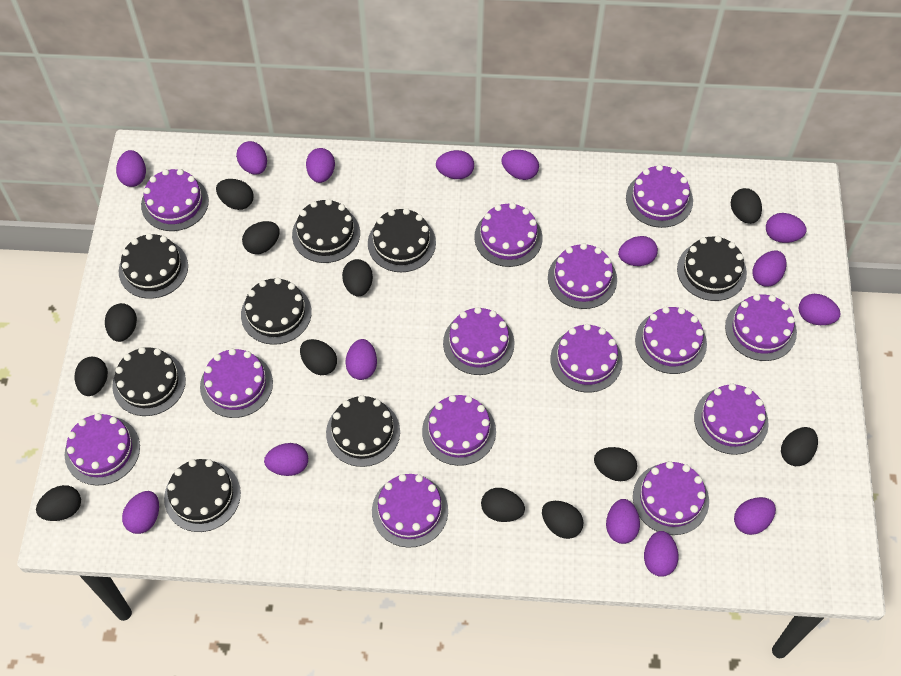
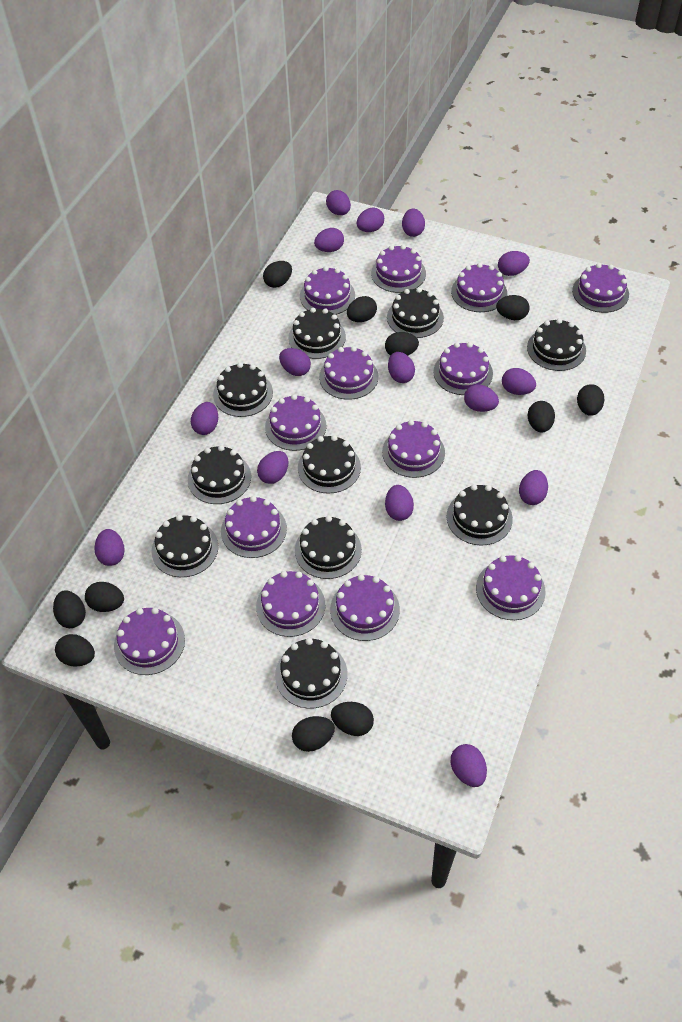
black cake: [112,347,186,416] [119,233,188,299] [164,459,241,532] [241,278,312,345] [292,199,360,263] [326,395,400,467] [368,208,436,272] [677,236,747,301] = 8 -> [151,515,218,577] [188,445,251,504] [213,363,273,417] [275,638,347,709] [288,308,346,359] [295,516,362,579] [298,435,361,494] [387,288,444,338] [446,484,513,546] [527,318,586,371] = 10
black egg: [36,485,81,521] [75,357,108,396] [105,303,137,342] [216,179,253,210] [242,221,280,254] [300,339,337,375] [342,259,373,296] [481,488,525,522] [542,501,583,539] [594,447,637,481] [731,188,762,224] [781,427,818,466] = 12 -> [53,590,86,628] [55,634,95,667] [85,582,124,612] [263,261,292,288] [292,716,335,752] [331,702,374,736] [347,296,377,322] [385,332,419,356] [496,295,530,320] [528,401,555,432] [577,384,604,416] = 11
purple cake: [65,413,140,486] [141,169,209,231] [200,348,273,418] [372,474,448,548] [422,395,496,466] [443,307,514,375] [474,203,543,267] [548,243,617,309] [550,324,623,392] [626,164,693,228] [633,461,709,535] [635,307,707,374] [694,384,769,455] [725,294,797,361] = 14 -> [114,607,185,675] [221,496,287,558] [256,571,325,637] [265,394,326,451] [300,266,355,315] [319,346,378,400] [330,574,400,641] [371,245,426,293] [382,420,445,478] [433,342,493,395] [451,263,507,312] [476,555,546,620] [572,263,629,313] = 13

